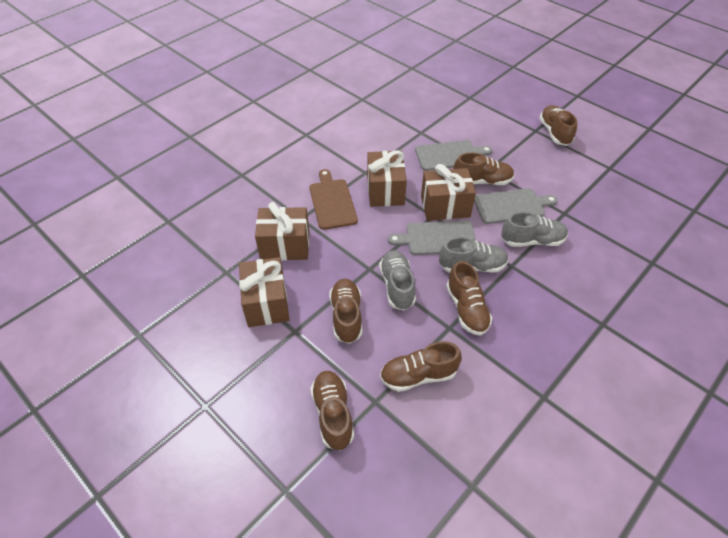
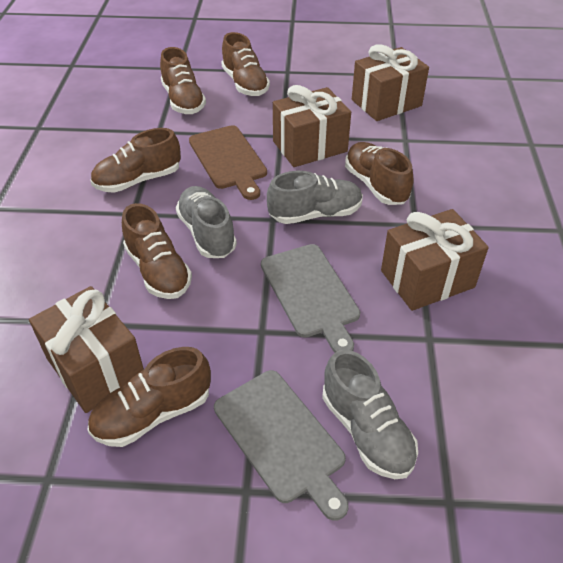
grey cutting board: [388,221,476,255] [415,140,492,171] [474,188,558,224] = 3 -> [214,370,349,521] [261,244,360,353] = 2

